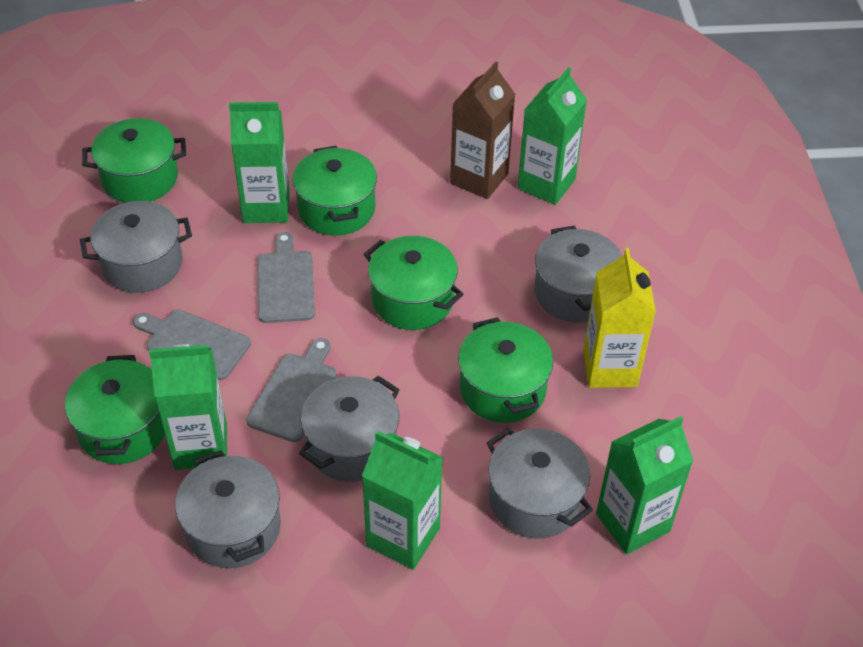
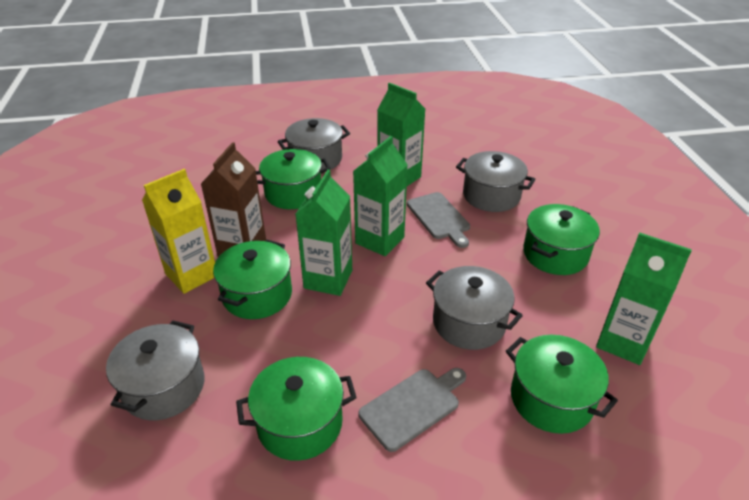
green carton: [149,344,227,470] [229,102,290,223] [362,431,443,570] [518,67,587,205] [596,416,693,554] = 5 -> [295,169,352,296] [353,136,407,256] [377,82,425,186] [596,232,692,365] = 4
grey cutting board: [133,309,251,380] [246,338,336,442] [258,232,315,323] = 3 -> [358,368,466,452] [407,192,470,248] = 2
grey pot: [80,201,192,293] [175,450,281,568] [299,376,400,482] [487,428,593,538] [535,226,622,323] = 5 -> [106,320,205,420] [278,118,350,170] [426,266,523,350] [456,151,536,212] = 4

